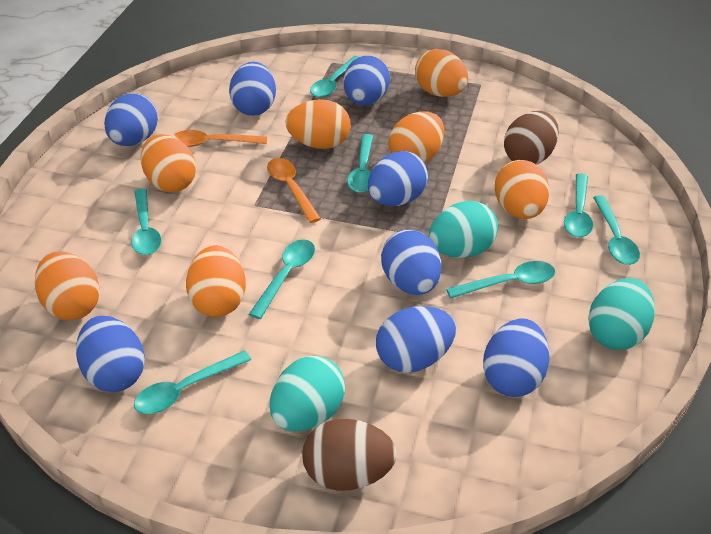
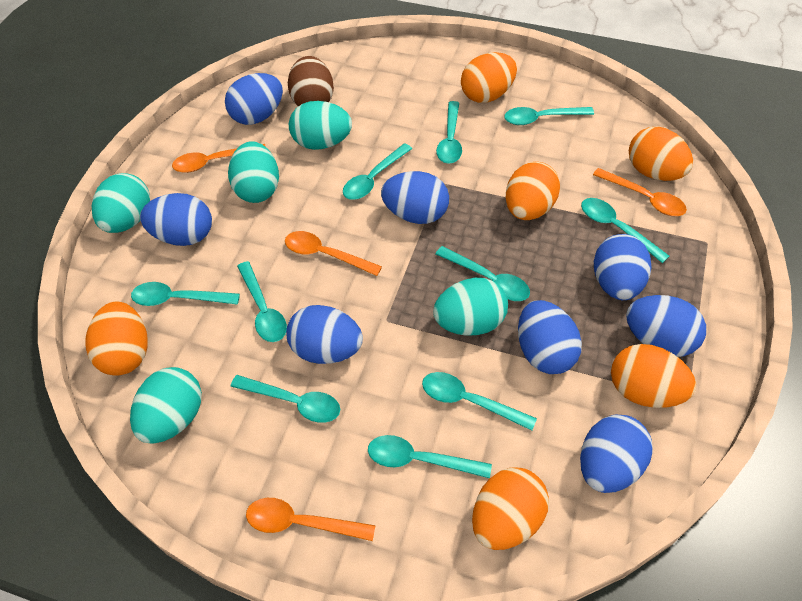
brown egg: [303,419,397,491] [504,111,559,165] = 2 -> [288,56,334,106] = 1
orange egg: [35,251,100,320] [141,134,196,193] [186,245,246,317] [285,99,351,149] [388,111,444,163] [415,49,468,97] [495,160,550,219] = 7 -> [86,302,148,376] [461,52,517,103] [472,467,549,550] [506,162,560,220] [611,344,696,408] [629,127,693,181] = 6
orange spoon: [173,130,267,147] [267,158,321,223] = 2 -> [172,144,266,173] [246,498,375,541] [285,231,382,276] [593,168,687,216] = 4
turquoise egg: [270,356,345,432] [429,201,498,258] [588,278,655,350] = 3 -> [92,173,150,233] [130,367,202,444] [228,141,279,203] [289,101,352,150] [433,278,508,336] = 5
turquoise spoon: [131,189,161,255] [134,350,251,414] [249,239,315,319] [310,56,359,98] [347,134,373,193] [446,261,555,299] [564,173,593,237] [593,195,640,265] = 8 -> [131,282,240,306] [231,375,340,423] [237,261,287,342] [343,143,412,200] [368,435,492,478] [422,372,537,431] [436,101,462,164] [436,246,530,301] [504,107,594,125] [581,198,669,263] = 10

